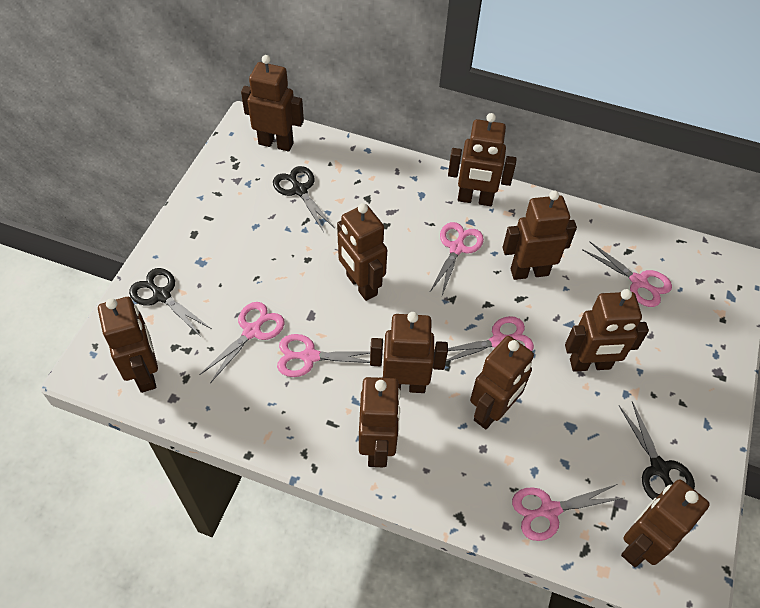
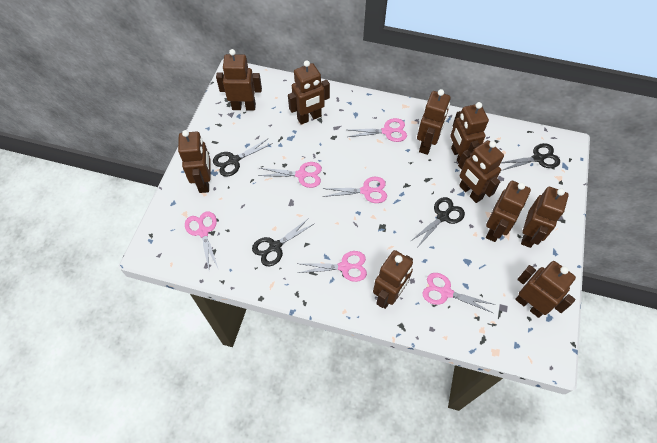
black scissors: [129,268,212,337] [273,166,335,232] [618,401,695,500] = 3 -> [213,138,273,177] [252,218,314,267] [411,197,465,246] [501,143,560,171] = 4

